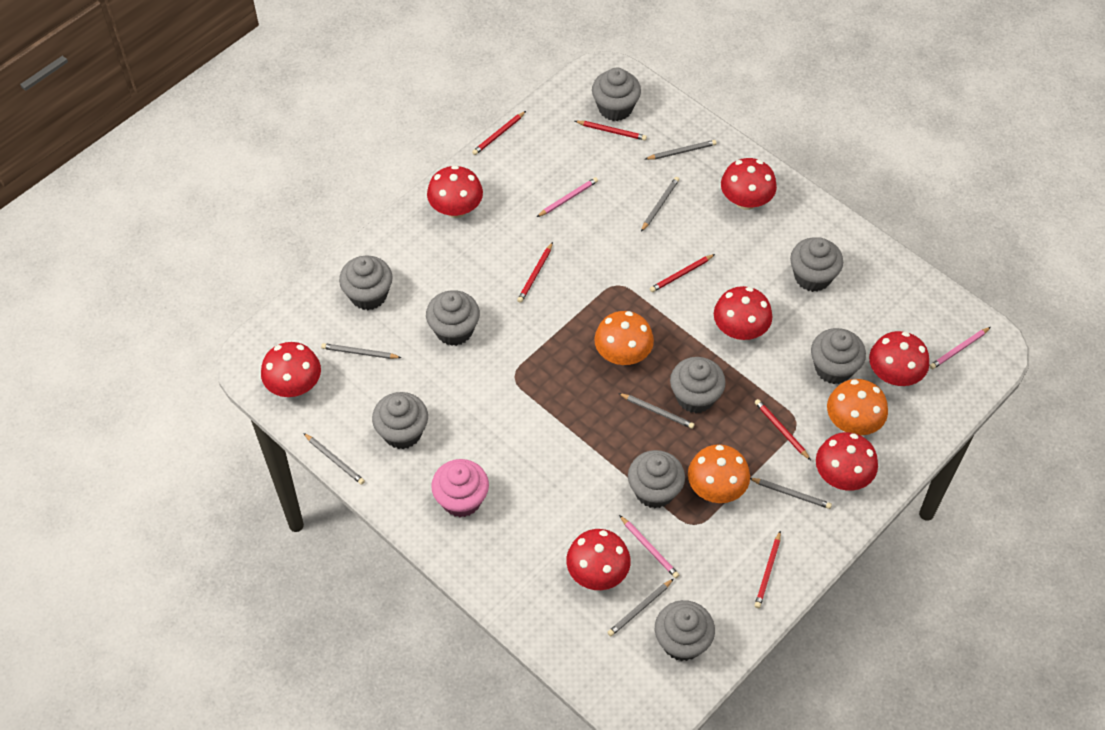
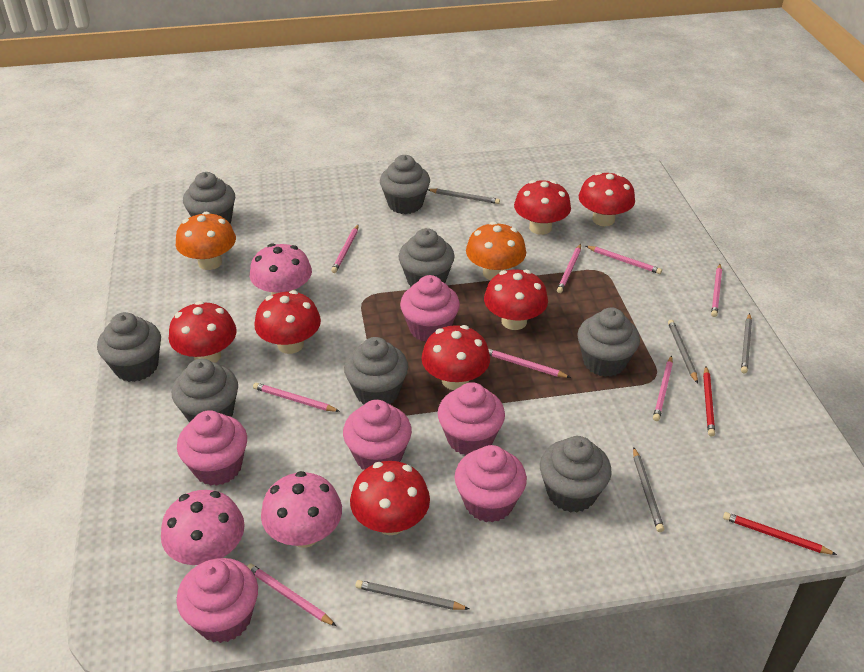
grey cupcake: [339,256,393,310] [372,392,428,449] [426,290,480,346] [592,68,641,121] [628,450,685,508] [655,600,715,661] [670,357,726,413] [790,237,843,292] [811,328,866,384] = 9 -> [97,312,161,382] [172,359,238,423] [183,172,235,223] [344,337,408,404] [380,155,430,214] [399,228,455,287] [540,436,612,513] [577,307,640,377] = 8
grey pencil: [303,433,365,485] [321,343,402,359] [607,579,674,636] [618,393,695,429] [641,177,679,232] [645,140,717,160] [750,478,832,509] = 7 -> [356,580,469,610] [428,189,500,204] [633,447,664,532] [668,320,698,384] [741,313,752,373] = 5
orange mushroom: [594,311,654,365] [688,444,750,503] [827,379,888,435] = 3 -> [176,212,236,270] [466,222,526,280] = 2
pink cupcake: [431,459,489,517] = 1 -> [176,558,258,643] [177,410,247,486] [343,400,412,470] [400,275,460,342] [438,382,505,455] [455,445,527,522] = 6
pink mushroom: none = 0 -> [161,490,245,565] [250,243,312,295] [261,471,342,548] = 3
pink pencil: [537,177,598,217] [619,515,679,578] [929,327,991,369] = 3 -> [247,563,336,626] [253,383,340,412] [331,225,359,273] [488,349,571,378] [557,244,581,293] [586,246,662,274] [653,355,673,421] [711,264,722,317] = 8
red pencil: [472,111,526,155] [517,242,553,303] [575,121,647,140] [650,254,715,292] [754,530,781,608] [755,399,811,460] = 6 -> [703,366,715,436] [723,512,837,555] = 2

